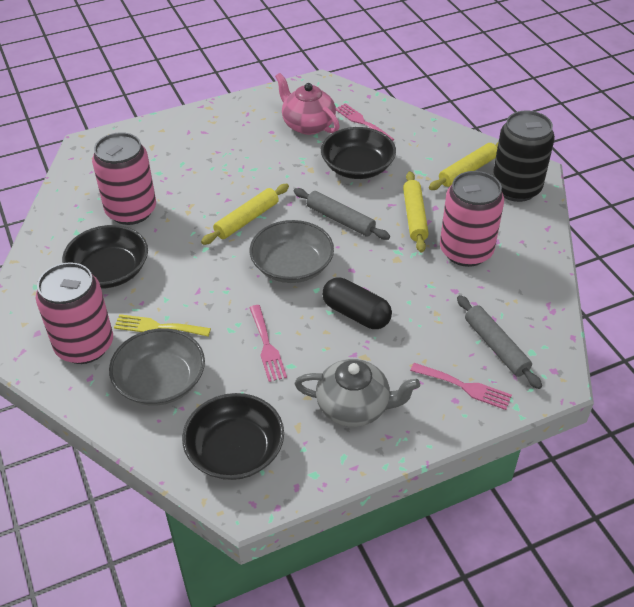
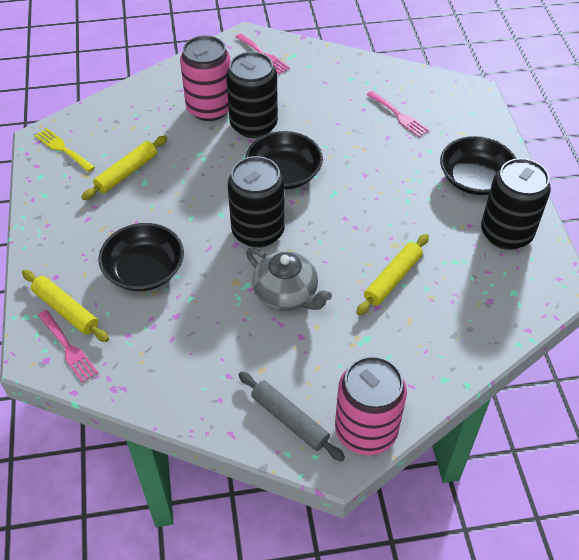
black can: [493,111,555,202] = 1 -> [226,52,278,138] [228,156,285,248] [481,158,551,250] = 3
black capsule: [322,277,392,329] = 1 -> none = 0
grey bowl: [109,328,205,406] [250,220,334,283] = 2 -> none = 0
grey rolling pin: [294,188,390,240] [457,295,542,389] = 2 -> [239,372,345,461] = 1
pink can: [36,262,113,364] [92,132,156,225] [440,171,504,267] = 3 -> [180,35,230,121] [335,356,407,455] = 2
pink teapot: [275,73,340,135] = 1 -> none = 0

